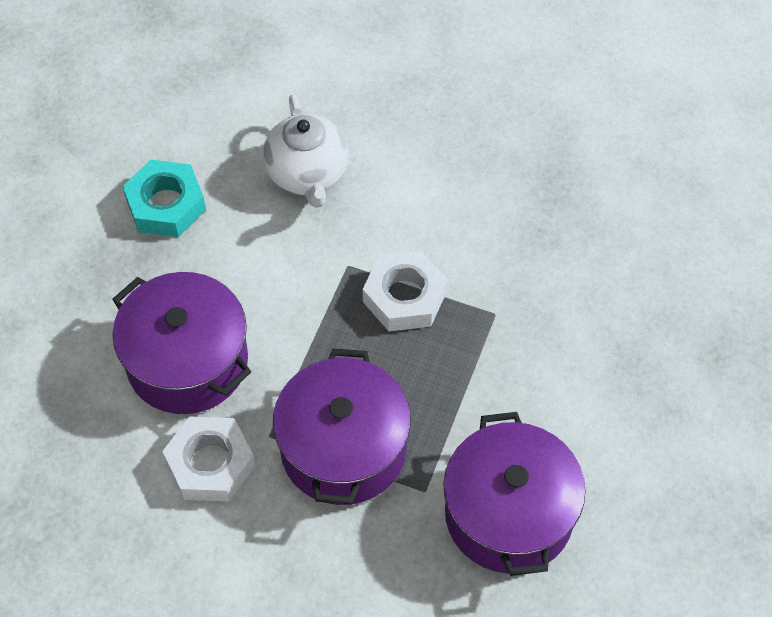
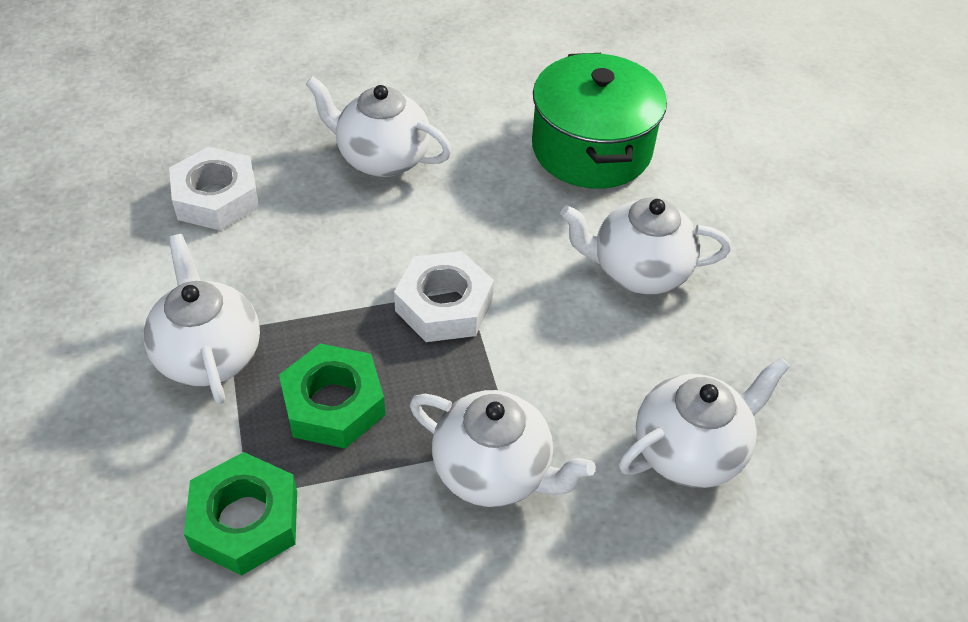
green nut: none = 0 -> [184,452,297,576] [279,343,385,449] = 2
green pot: none = 0 -> [532,53,667,189] = 1
purple pot: [112,272,251,414] [273,348,411,505] [443,412,586,576] = 3 -> none = 0
turquoise nut: [123,160,206,237] = 1 -> none = 0
white teapot: [263,95,349,208] = 1 -> [143,234,260,404] [306,76,452,177] [410,390,596,507] [560,197,731,294] [619,357,790,488] = 5

